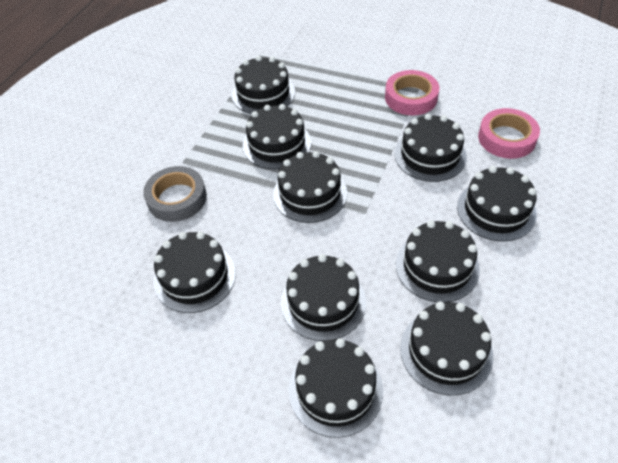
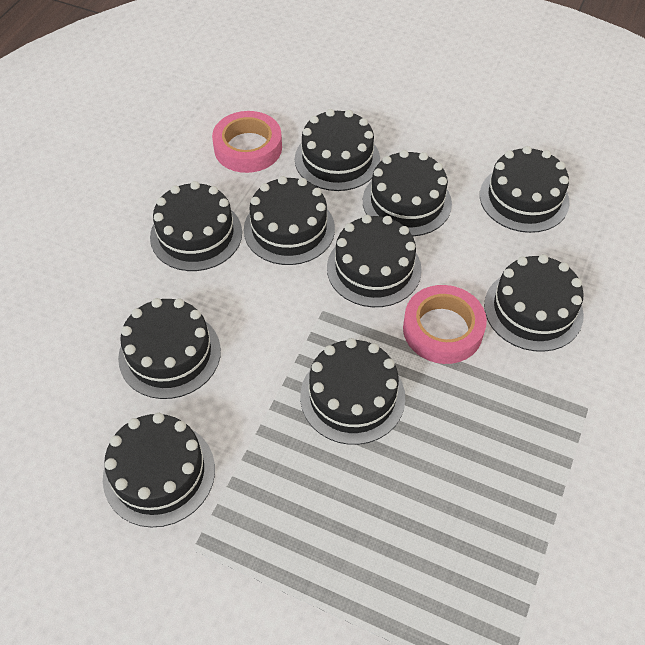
grey tape: [143,166,207,222] = 1 -> none = 0

